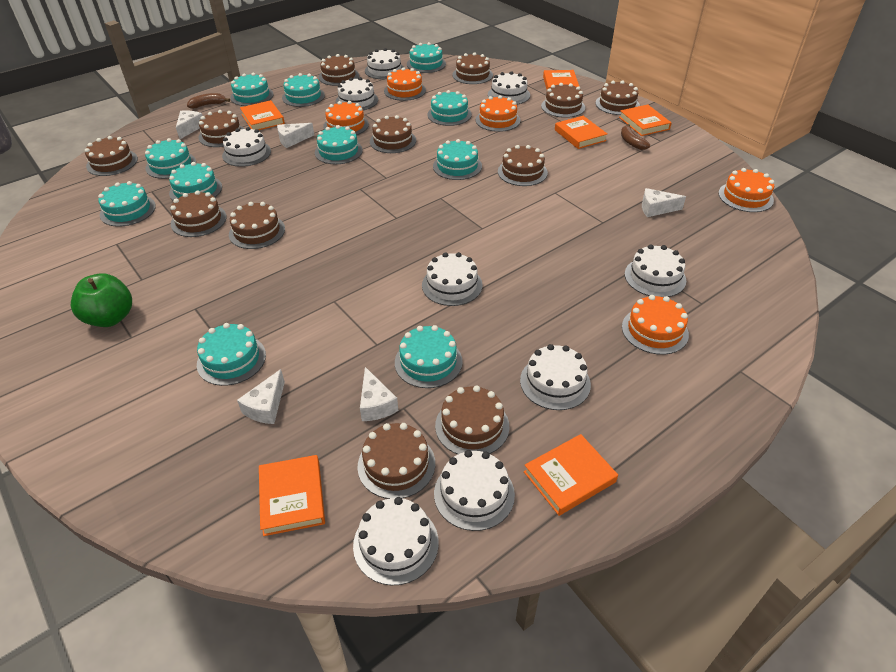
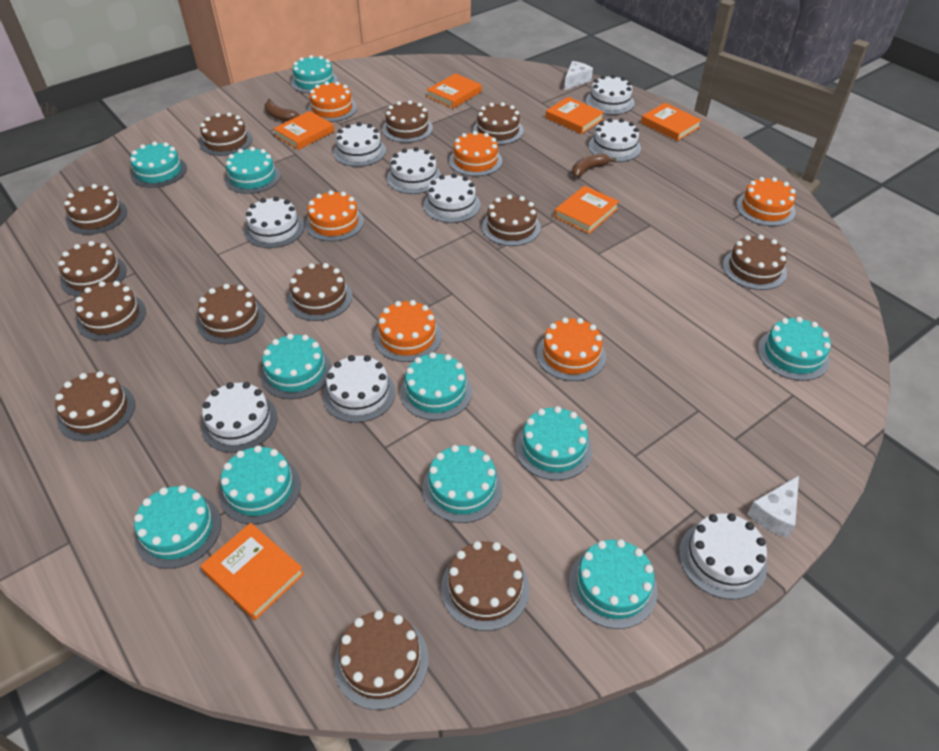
brown cake: [85,136,138,176] [170,191,227,237] [198,110,244,147] [229,202,285,249] [319,54,359,86] [358,423,435,499] [370,115,416,153] [435,385,509,454] [453,52,493,84] [498,145,548,186] [541,83,585,118] [596,81,640,115] = 12 -> [55,371,135,442] [58,241,127,297] [64,184,127,235] [75,281,146,341] [197,284,265,344] [200,112,252,156] [287,263,352,321] [334,610,429,710] [382,100,433,143] [441,541,529,631] [473,102,524,145] [482,194,541,246] [723,235,787,290] = 13
green apple: [71,273,132,327] = 1 -> none = 0
orange cake: [323,101,369,135] [384,67,426,101] [476,95,520,132] [622,295,689,355] [719,168,774,212] = 5 -> [305,190,364,241] [308,81,357,122] [374,300,442,362] [449,131,502,176] [537,317,606,381] [736,177,796,226] = 6
white cheese: [176,111,203,139] [237,369,285,424] [277,123,314,148] [360,367,398,421] [642,188,686,217] = 5 -> [564,61,593,90] [748,476,799,538] = 2

